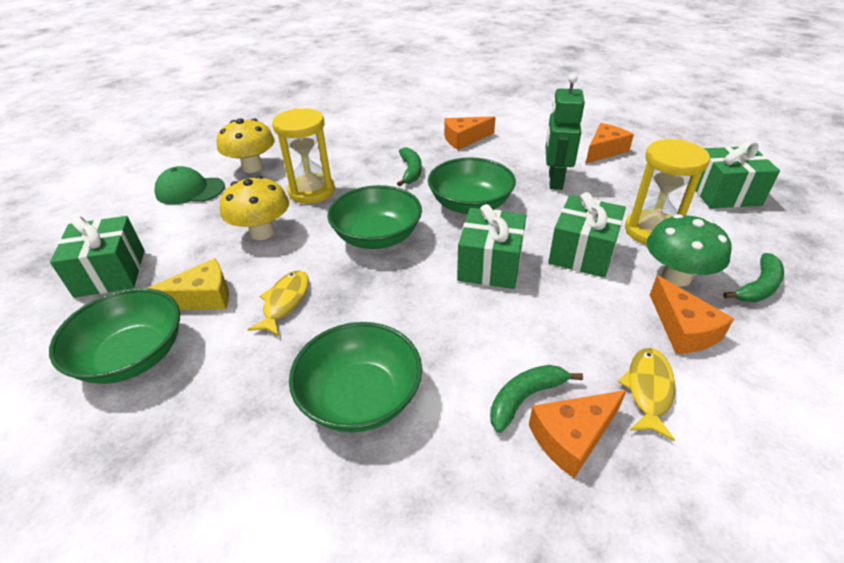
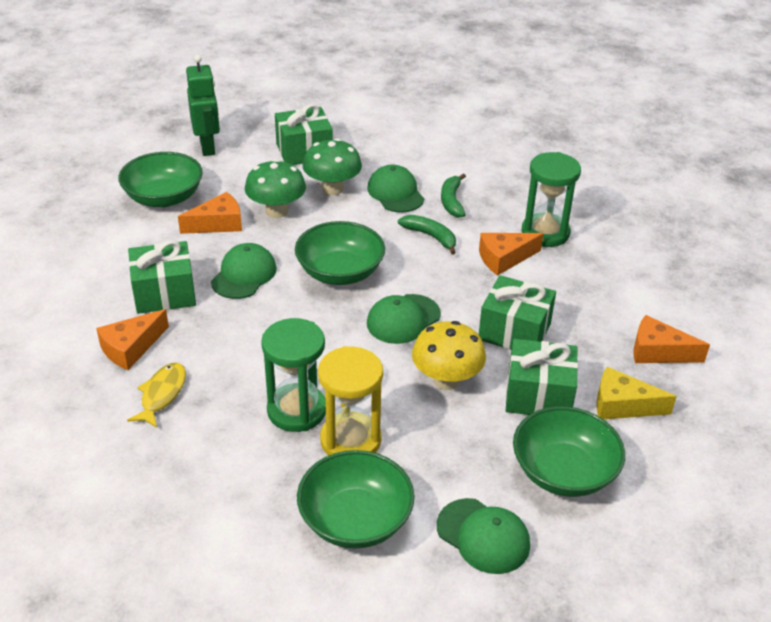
green banana: [397,147,422,186] [490,365,583,433] [723,253,784,302] = 3 -> [398,215,456,255] [441,173,466,218] = 2
green cap: [154,166,225,205] = 1 -> [211,243,277,299] [367,294,441,344] [368,165,424,212] [437,498,530,574] = 4
green hourglass: none = 0 -> [261,318,326,432] [522,152,581,247] = 2
green mushroom: [647,214,731,287] = 1 -> [245,159,306,218] [303,138,362,195] = 2
yellow fish: [247,270,309,336] [618,348,675,441] = 2 -> [127,363,186,428] = 1
yellow hourglass: [272,108,335,204] [625,139,710,245] = 2 -> [318,346,383,456] = 1
yellow mushroom: [217,119,275,173] [220,176,289,240] = 2 -> [412,321,486,390] = 1

